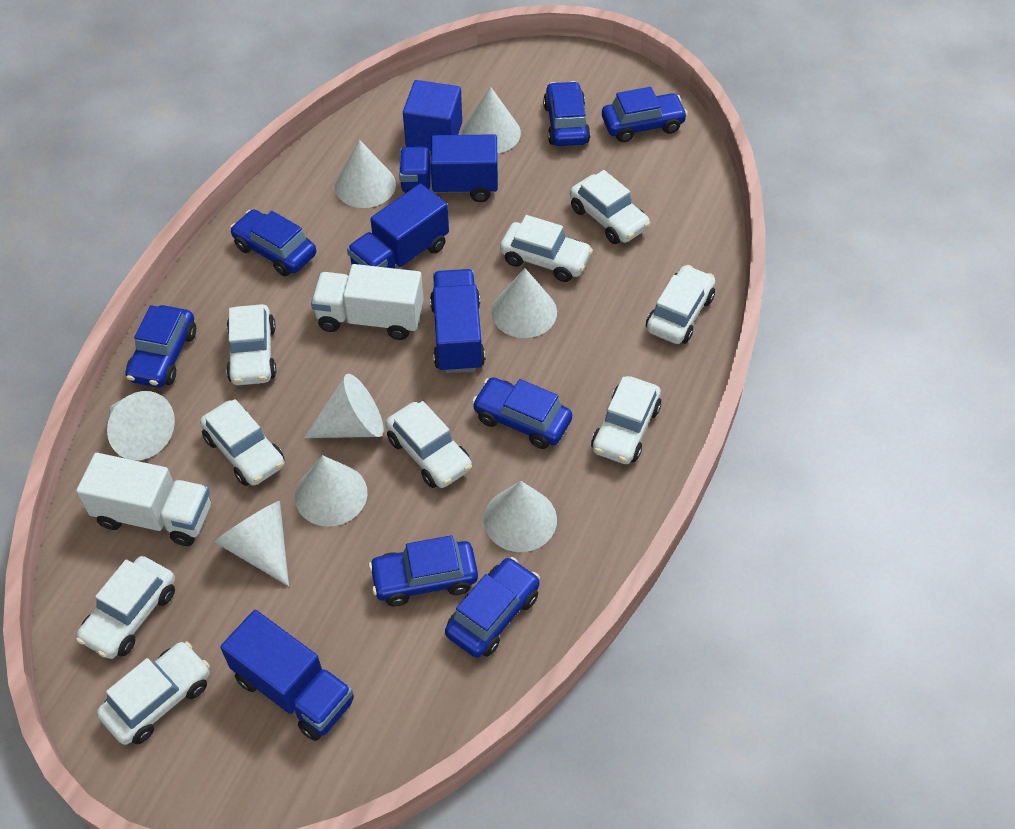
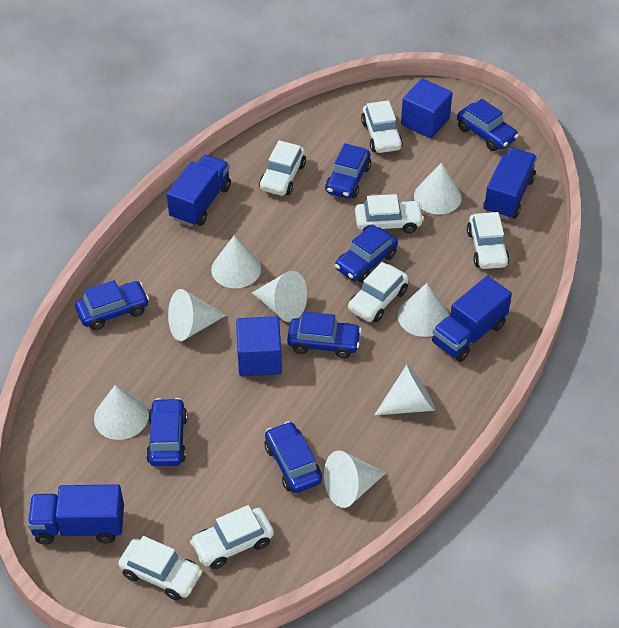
blue cube: [403,80,462,151] = 1 -> [236,316,282,376] [401,78,452,138] = 2
white car: [76,556,175,659] [97,642,210,745] [200,399,284,486] [226,304,276,385] [386,401,472,488] [500,215,593,282] [570,170,650,244] [591,376,661,464] [646,265,715,344] = 9 -> [118,536,203,601] [190,505,274,569] [259,141,306,196] [348,262,409,323] [355,194,424,234] [361,100,403,153] [467,212,510,269] = 7
white truck: [76,453,211,546] [311,264,424,340] = 2 -> none = 0

